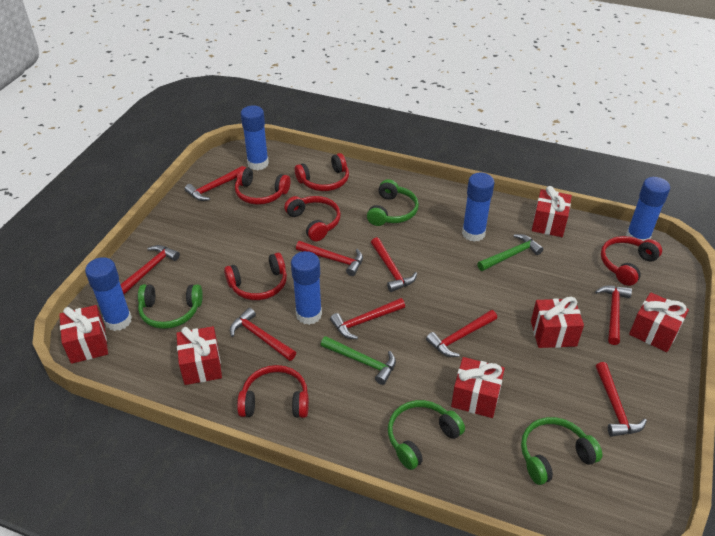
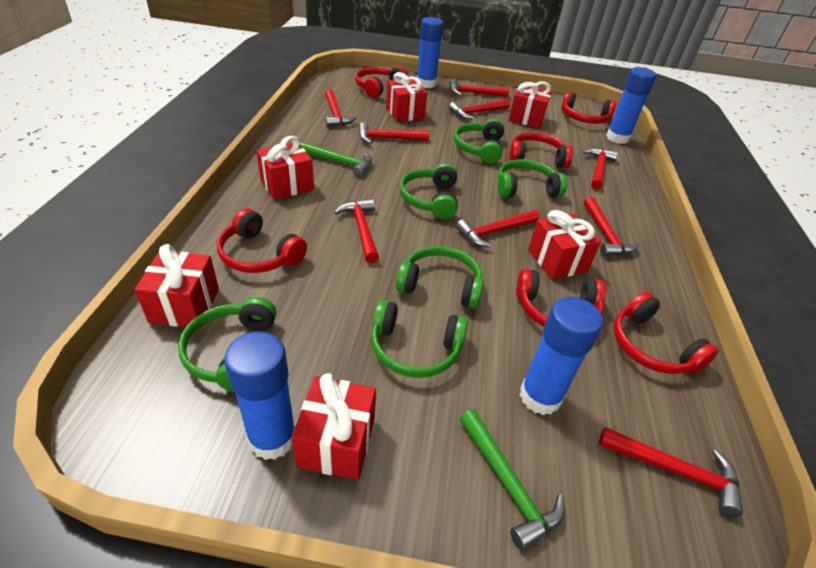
blue glue stick: [85,257,132,331] [241,105,269,170] [291,251,322,325] [462,173,494,242] [626,177,670,241] = 5 -> [224,331,296,460] [417,17,444,88] [520,297,603,415] [606,67,656,144] = 4
green headphones: [138,284,203,329] [367,179,419,226] [388,400,465,470] [521,417,602,485] = 4 -> [178,297,276,392] [371,300,468,378] [396,246,484,309] [399,163,458,219] [454,119,504,164] [498,159,567,198] = 6

